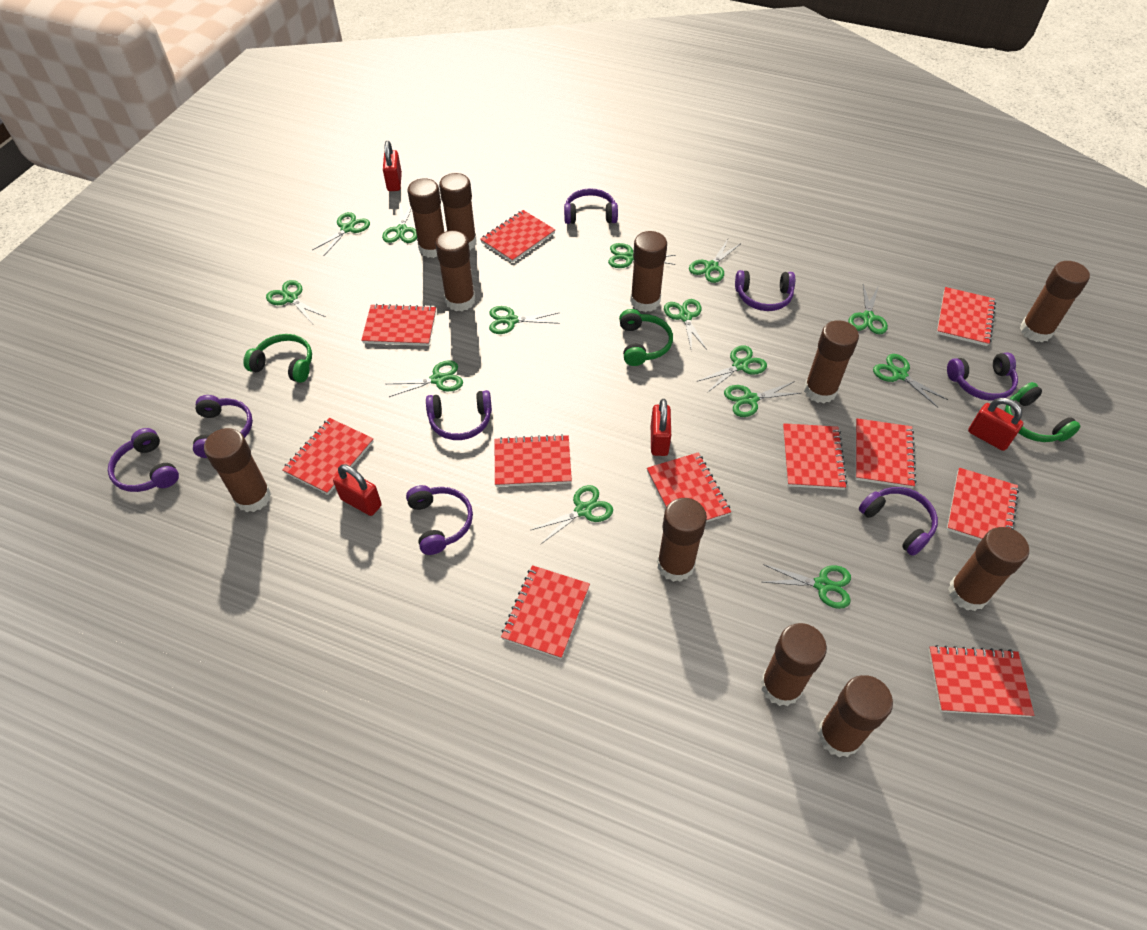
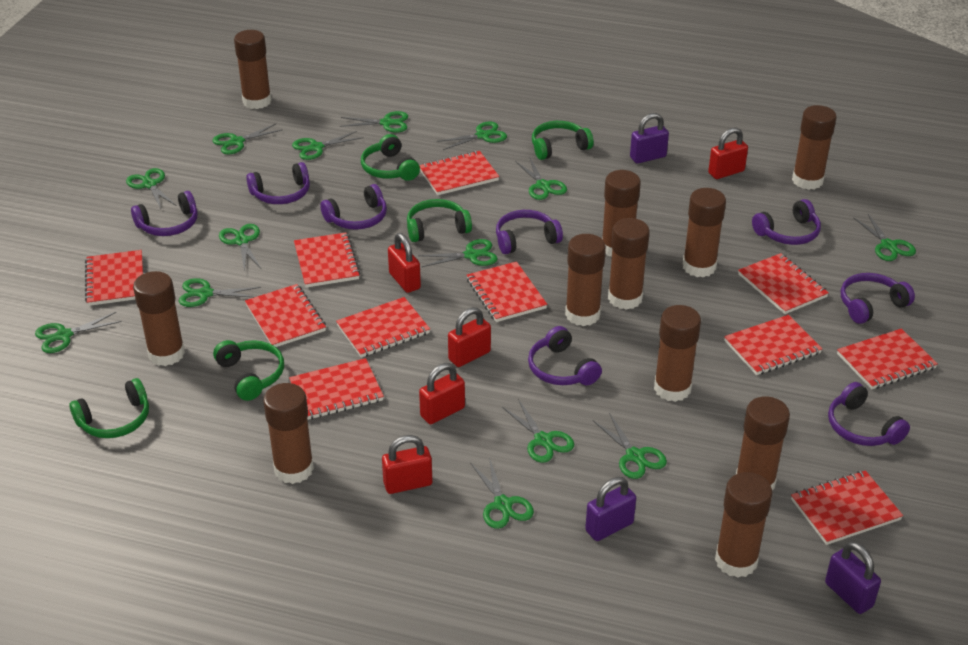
green headphones: [243,334,312,383] [619,309,673,366] [1005,382,1081,442] = 3 -> [69,378,149,438] [213,340,284,401] [361,134,420,181] [407,199,472,242] [532,121,594,160] = 5
purple padlock: none = 0 -> [585,477,636,541] [630,113,669,164] [825,542,881,614] = 3
red padlock: [333,464,382,516] [383,141,402,191] [651,399,671,456] [968,398,1023,451] = 4 -> [382,435,432,494] [388,233,421,293] [419,363,465,424] [448,307,491,367] [708,127,748,179] = 5

